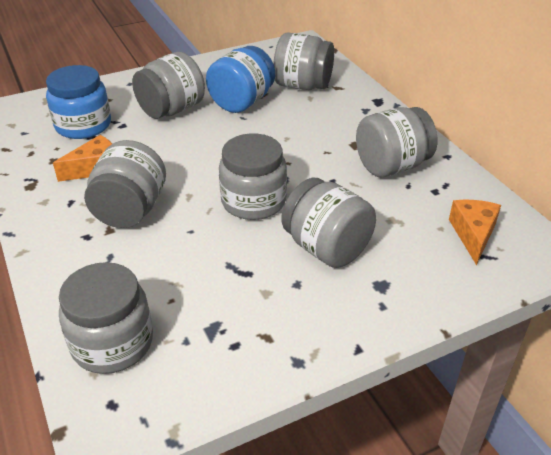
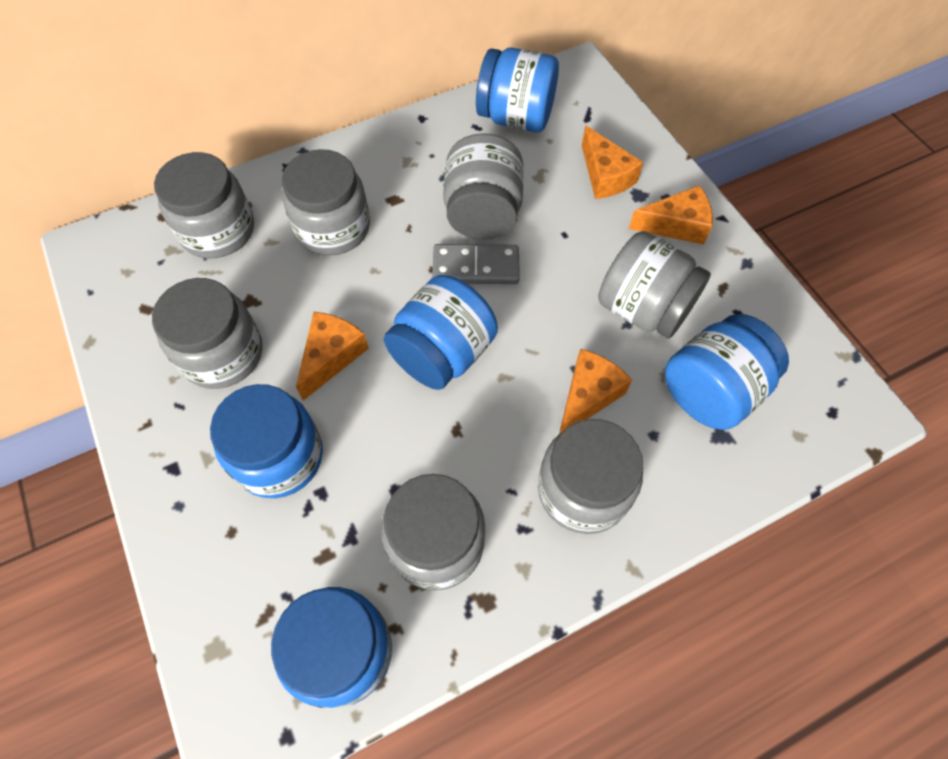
blue jar: [46,65,111,139] [206,46,275,113] = 2 -> [210,384,323,498] [271,587,392,708] [384,275,498,390] [476,47,559,132] [665,314,789,430] = 5
grey domino: none = 0 -> [432,244,520,284] = 1
orange cheese: [53,135,112,182] [449,200,501,265] = 2 -> [296,312,369,401] [559,349,632,434] [582,125,644,199] [629,185,713,245] = 4

